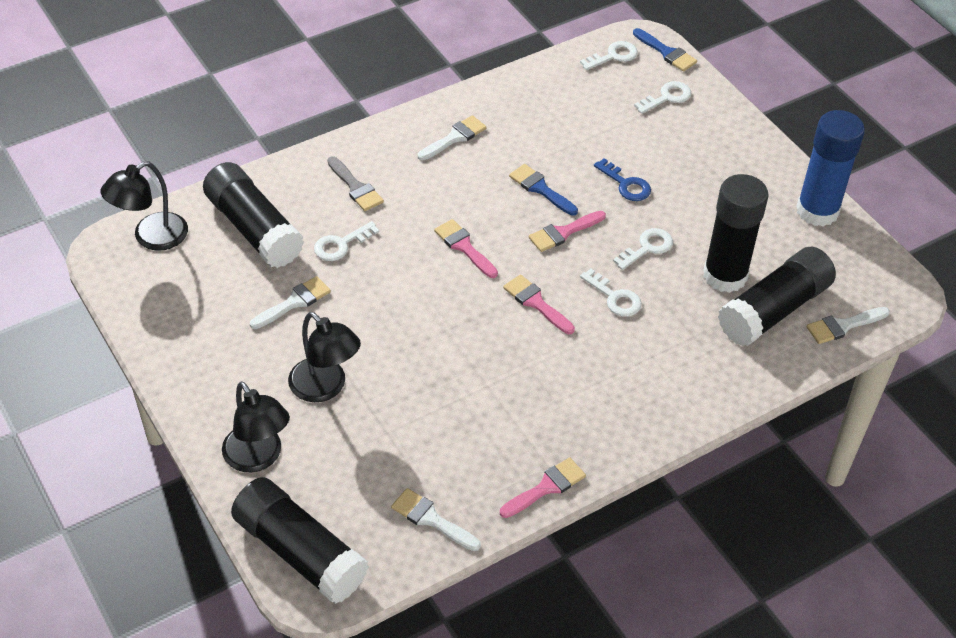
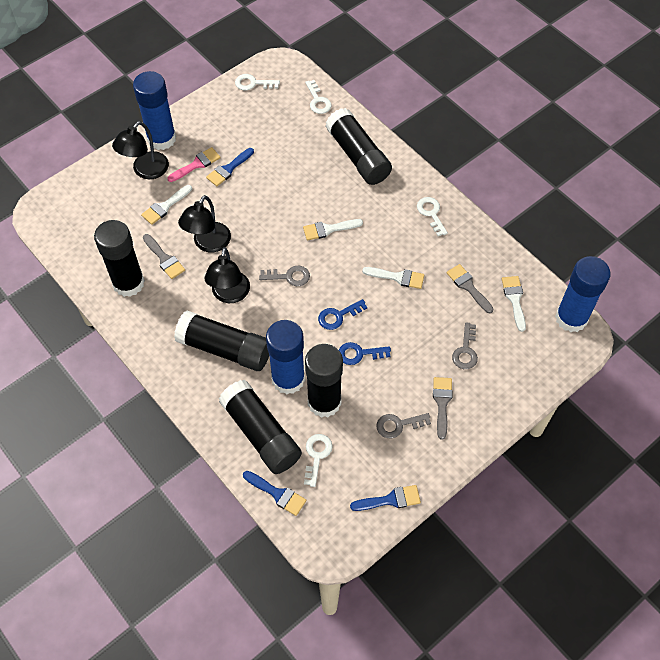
black glue stick: [203,162,304,268] [231,477,369,604] [703,174,769,293] [718,247,836,346] = 4 -> [94,220,145,297] [174,310,269,371] [219,380,302,474] [305,344,343,418] [325,108,392,185] = 5
blue brush: [509,164,578,216] [633,28,697,71] = 2 -> [206,148,254,186] [243,471,306,516] [350,485,421,511] = 3
blue glue stick: [796,110,865,227] = 1 -> [133,71,176,150] [266,320,305,394] [555,256,610,332] = 3
blue key: [594,158,651,201] = 1 -> [318,299,367,330] [339,342,391,365] = 2
grey brush: [327,156,384,211] = 1 -> [143,234,185,279] [433,377,453,440] [447,264,493,313] = 3
grey key: none = 0 -> [259,266,310,286] [376,413,431,439] [452,322,478,369] = 3
pink brush: [434,219,498,278] [500,457,586,518] [503,274,575,334] [529,211,606,252] = 4 -> [167,147,221,182] = 1
white key: [314,221,379,261] [580,41,638,70] [580,269,642,317] [613,228,673,270] [634,81,691,114] = 5 -> [235,74,280,90] [304,434,333,487] [305,80,332,114] [417,197,448,236] = 4

